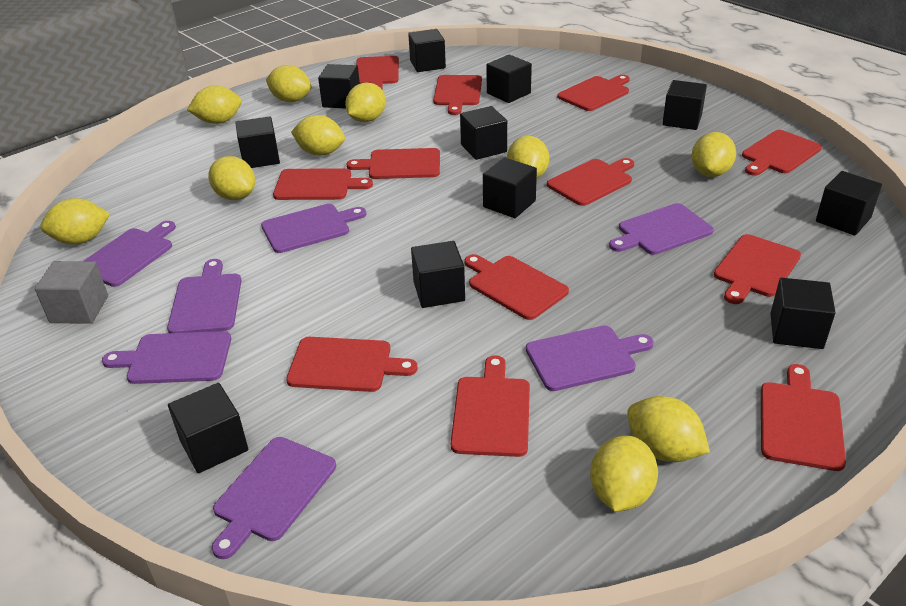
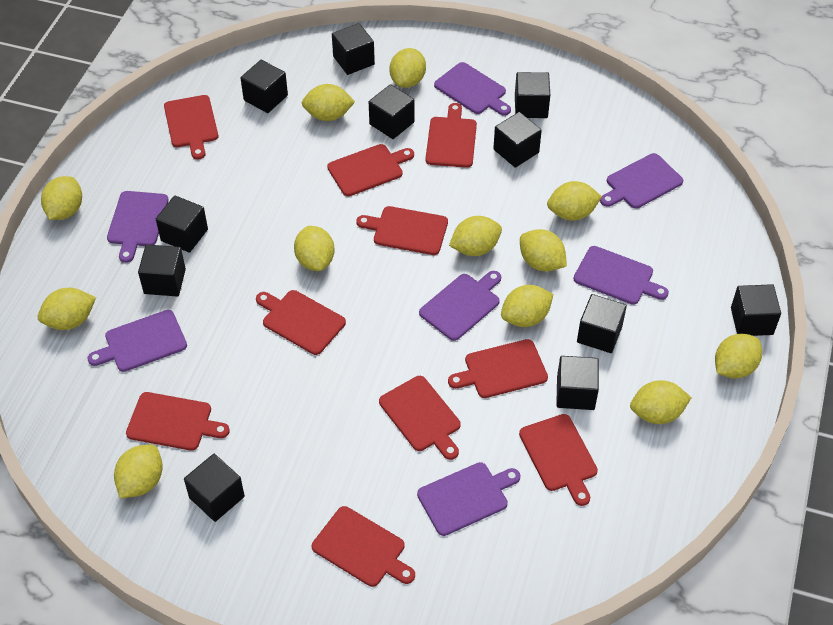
grey cube: [35,261,108,324] = 1 -> none = 0
red cutting board: [273,168,373,200] [286,337,418,392] [346,148,440,179] [356,56,399,89] [433,75,482,115] [451,355,530,457] [464,254,569,320] [547,158,634,206] [557,75,630,111] [714,234,801,304] [742,130,822,176] [761,364,846,471] = 12 -> [126,392,230,451] [164,95,218,160] [256,290,346,355] [312,506,415,587] [327,144,414,196] [356,206,448,255] [379,376,461,460] [425,103,477,168] [448,339,548,398] [519,414,598,506] = 10
yellow lemon: [40,198,110,244] [187,85,242,124] [208,156,255,200] [266,65,311,102] [291,115,345,156] [345,83,386,122] [507,136,549,178] [590,435,658,512] [627,396,710,462] [691,132,736,177] = 10 -> [38,288,96,330] [41,176,82,220] [114,444,163,498] [294,226,334,271] [302,84,355,121] [390,48,426,88] [449,216,502,256] [501,285,553,327] [520,229,567,272] [547,181,602,221] [630,380,692,424] [715,333,762,379] = 12

